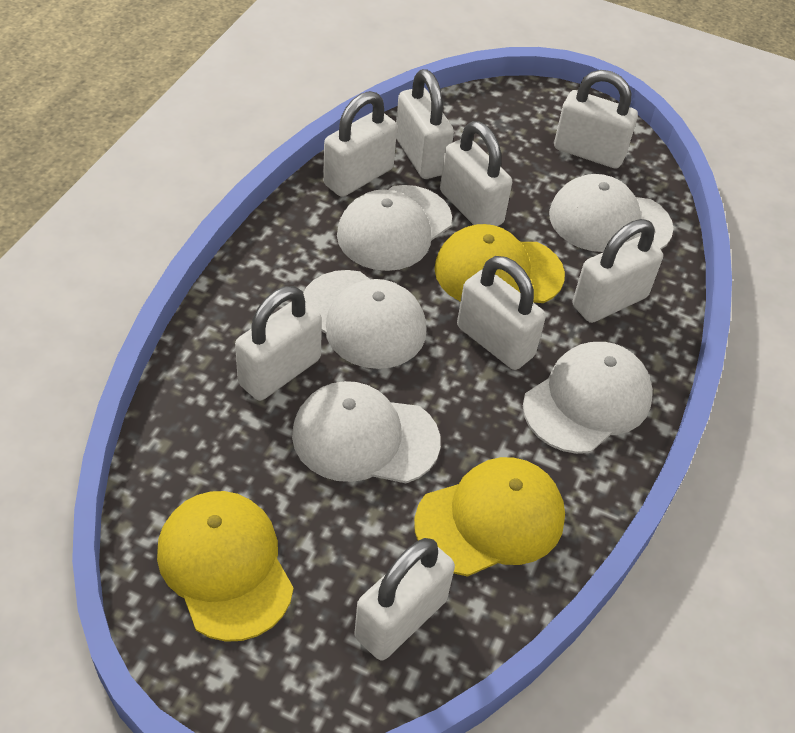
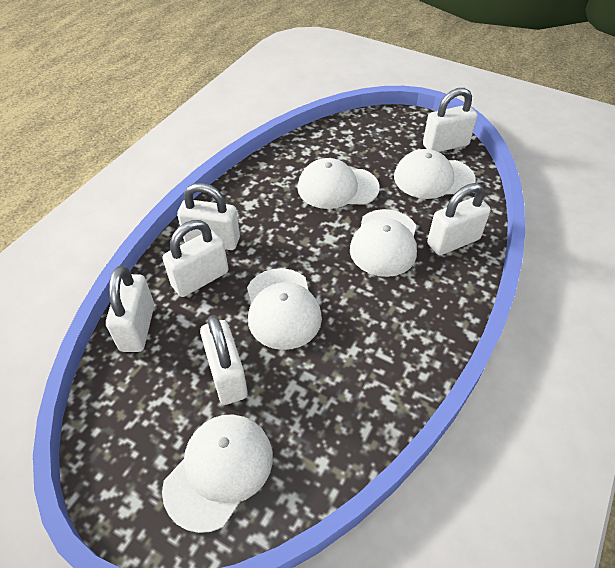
white padlock: [235,286,322,401] [323,91,397,197] [354,538,455,661] [396,69,454,179] [440,121,512,226] [457,256,546,370] [554,70,638,169] [573,219,663,323] = 8 -> [106,265,154,352] [162,220,228,297] [177,183,240,250] [200,315,248,405] [423,88,477,152] [427,183,491,255] = 6
yellow cap: [157,491,294,642] [414,457,565,577] [434,224,565,303] = 3 -> none = 0

